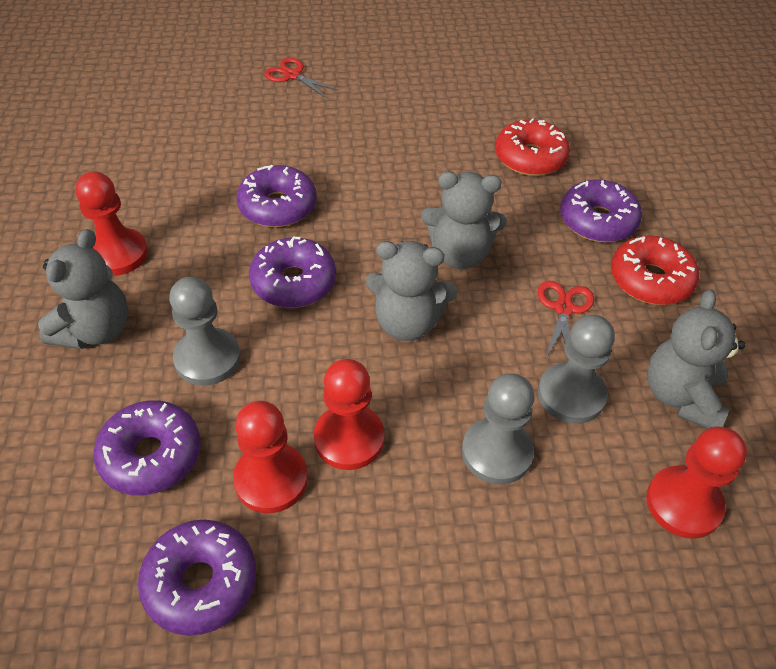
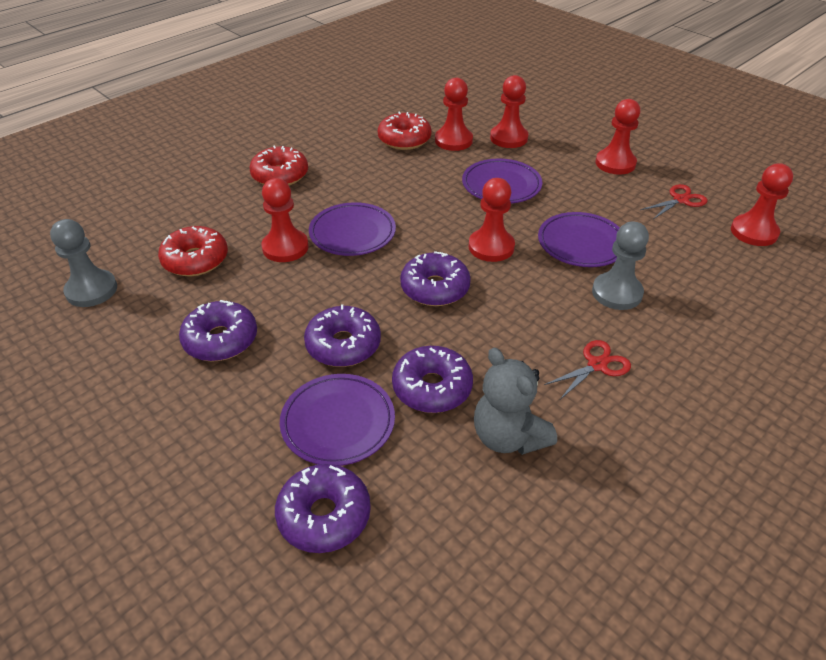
grey pawn: [169,277,241,386] [462,373,535,484] [538,315,615,424] = 3 -> [50,219,117,307] [592,222,649,310] = 2
grey teddy bear: [38,229,128,349] [366,241,457,341] [421,172,507,269] [647,289,745,429] = 4 -> [474,348,557,455] = 1
purple plate: none = 0 -> [280,374,395,466] [309,202,396,256] [462,159,542,203] [538,212,620,267] = 4
red donut: [495,118,570,176] [611,236,699,305] = 2 -> [158,226,228,276] [249,145,308,186] [378,111,431,150] = 3
red pawn: [75,171,148,276] [233,401,308,513] [314,359,384,470] [646,427,747,539] = 4 -> [261,178,308,262] [435,78,473,151] [469,178,515,262] [490,75,528,148] [595,99,640,175] [731,163,793,246] = 6

